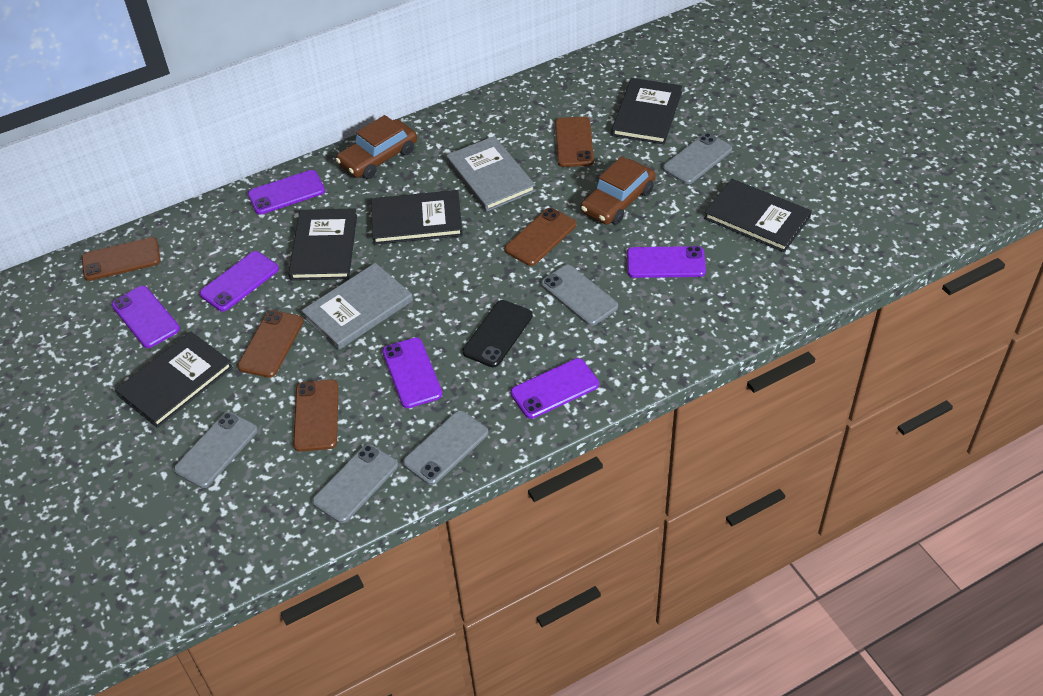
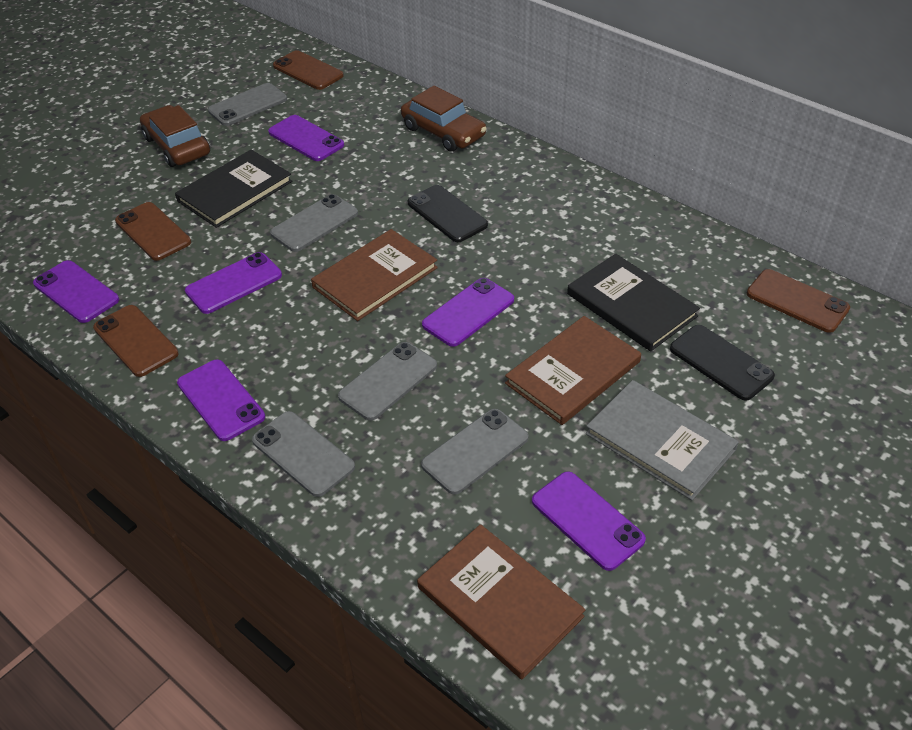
black book: [115,332,233,428] [289,208,357,280] [371,190,463,245] [611,78,682,144] [704,179,812,252] = 5 -> [175,150,292,228] [567,254,700,352] = 2
black phone: [463,300,533,367] = 1 -> [408,185,488,242] [670,325,775,401] = 2
brown book: none = 0 -> [311,229,438,321] [417,524,585,679] [505,316,641,425] = 3
brown phone: [82,237,161,281] [237,310,304,378] [293,380,338,452] [505,208,576,266] [555,117,594,167] = 5 -> [93,305,178,377] [115,202,191,261] [273,50,344,90] [747,269,850,333] = 4
grey book: [301,263,413,350] [446,136,536,212] = 2 -> [586,380,739,500] = 1

